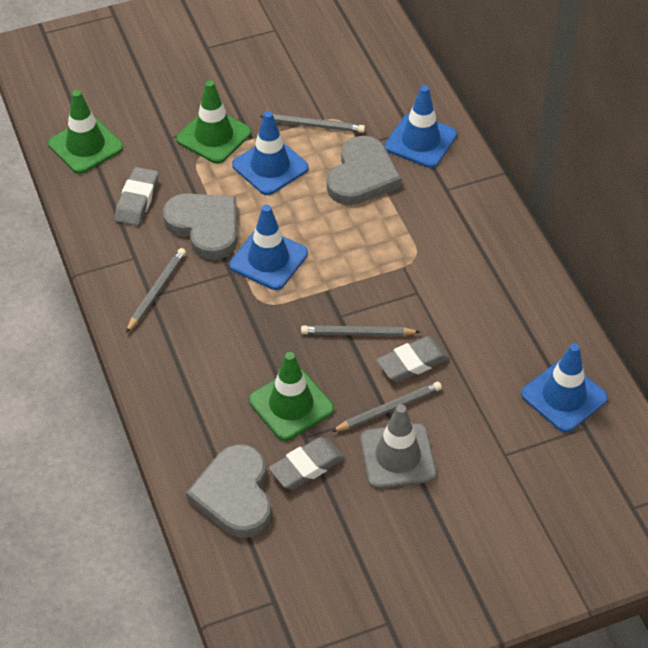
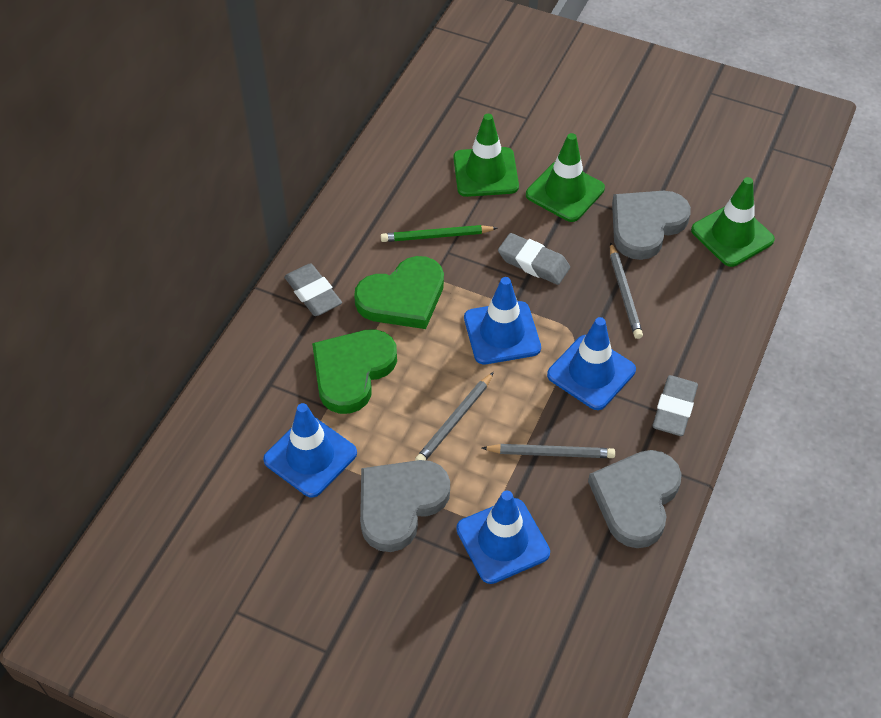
green heart: none = 0 -> [312,329,397,414] [354,256,444,329] = 2
green pencil: none = 0 -> [381,225,497,242] = 1
grey pencil: [126,248,186,333] [259,114,365,133] [301,325,420,336] [331,382,442,432] = 4 -> [415,372,494,461] [482,444,615,458] [610,242,643,339] = 3
grey traffic cone: [360,404,436,489] = 1 -> none = 0

